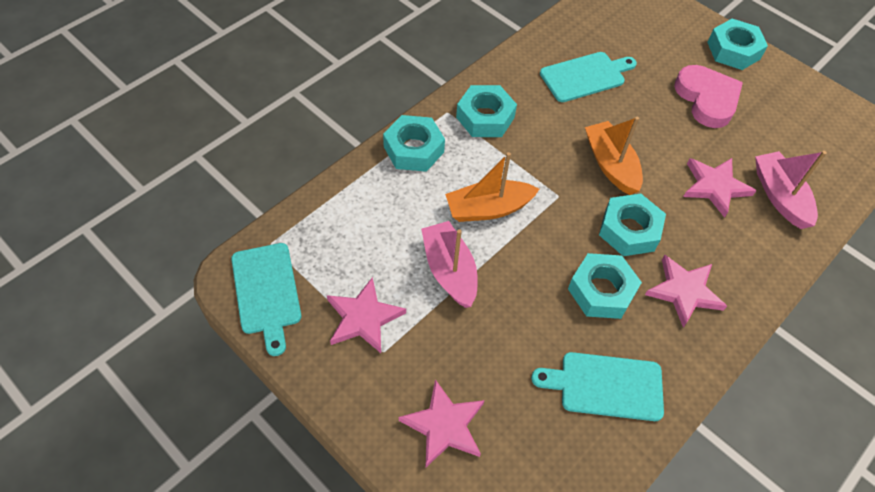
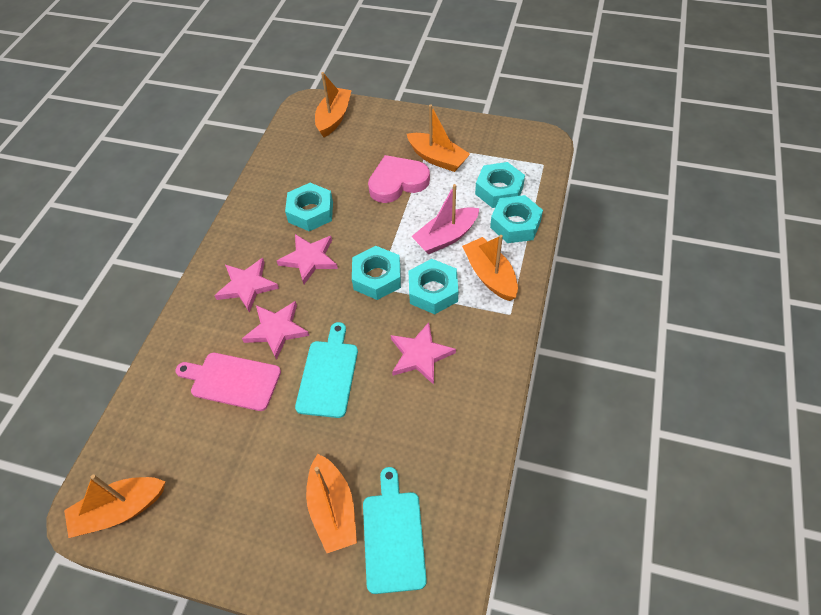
orange boat: [445,152,539,222] [585,117,643,195] = 2 -> [64,474,165,538] [306,454,357,553] [315,72,352,137] [407,104,470,172] [462,235,518,301] = 5
pink boat: [421,221,478,308] [755,151,827,229] = 2 -> [411,184,479,254] = 1
pink cutting board: none = 0 -> [175,353,281,411] = 1
turquoise cutting board: [231,243,301,356] [531,352,664,421] [540,52,637,102] = 3 -> [295,322,358,418] [363,467,427,594] = 2

